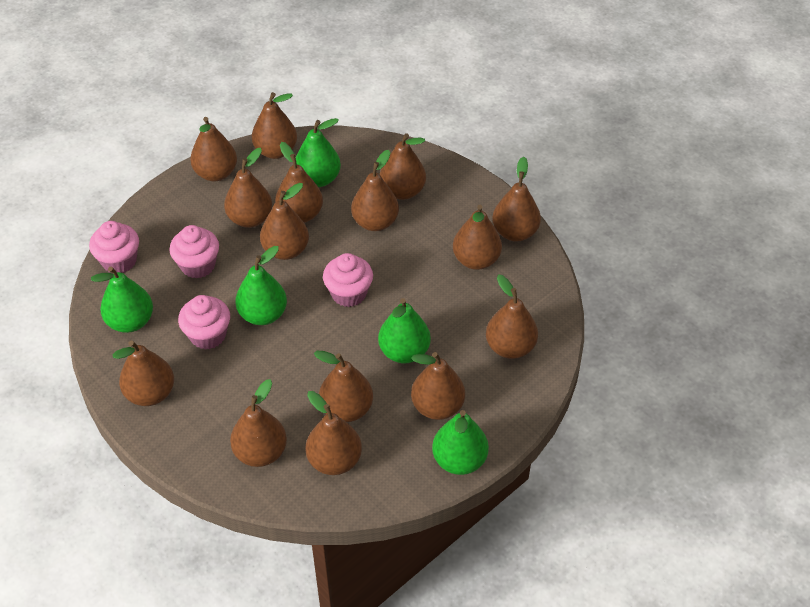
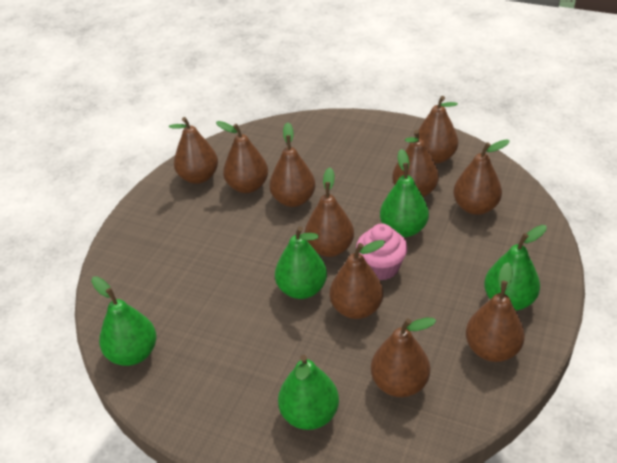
brown pear: [113,340,174,406] [190,117,237,181] [224,148,272,228] [230,379,287,467] [252,92,297,159] [260,183,309,260] [275,142,323,223] [306,391,362,475] [314,351,373,422] [351,150,399,231] [380,133,426,200] [411,352,465,420] [453,205,502,270] [486,274,538,359] [492,157,541,242] = 15 -> [169,117,218,184] [216,121,268,193] [269,122,316,207] [305,167,354,257] [330,240,385,319] [371,318,436,397] [392,130,439,197] [415,96,458,164] [453,139,510,215] [465,263,525,362] = 10
pink cupcake: [89,221,139,274] [169,225,219,279] [178,295,230,350] [323,253,373,307] = 4 -> [356,224,408,280] = 1

